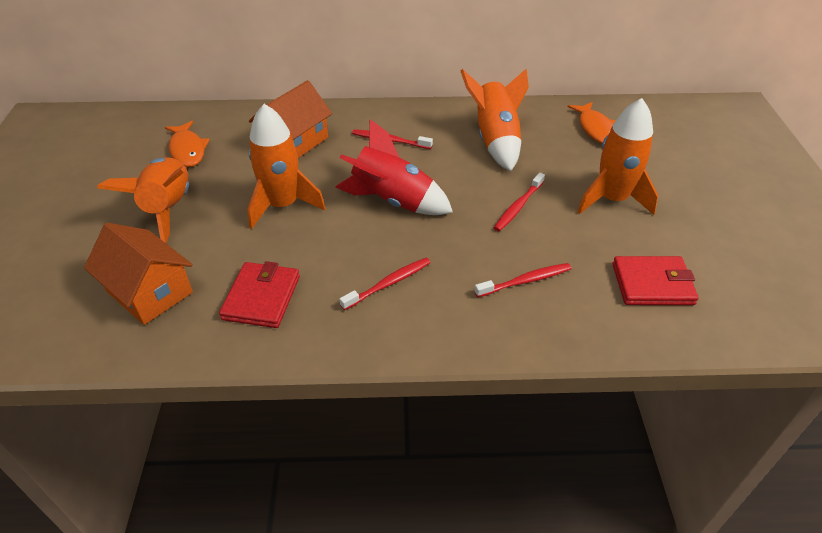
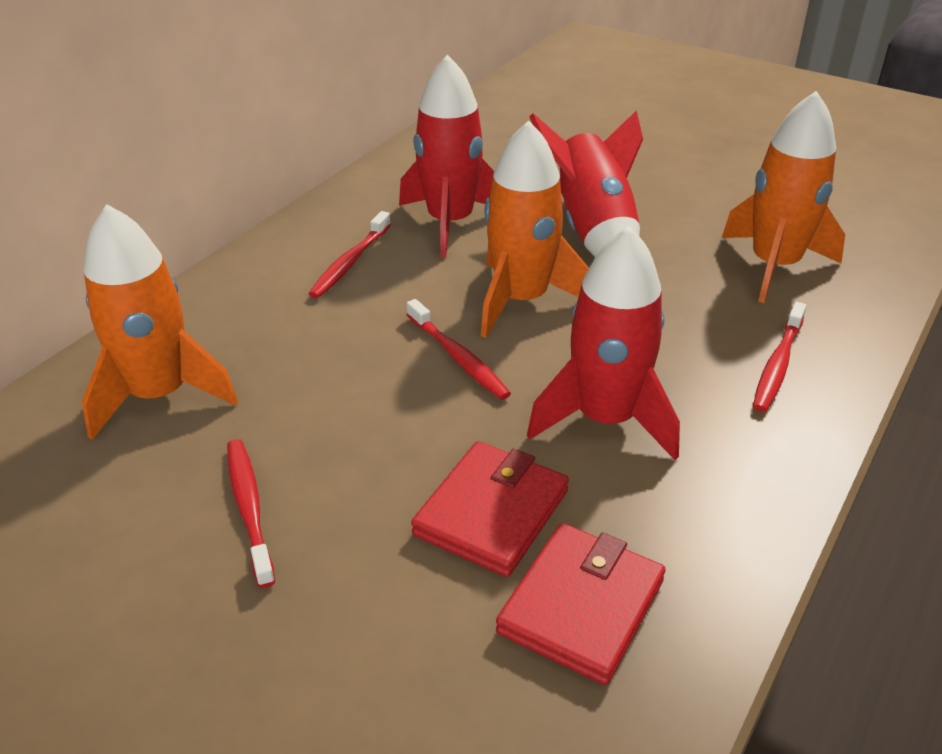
orange fish: [165,121,210,167] [567,102,616,144] = 2 -> none = 0
orange house: [84,223,193,325] [249,80,332,158] = 2 -> none = 0
orange rocket: [97,157,189,243] [247,104,326,229] [461,69,529,171] [578,98,658,215] = 4 -> [82,204,238,440] [481,120,589,338] [722,91,845,303] = 3
red rocket: [336,119,453,215] = 1 -> [399,55,494,258] [527,226,680,460] [529,110,643,257] = 3

